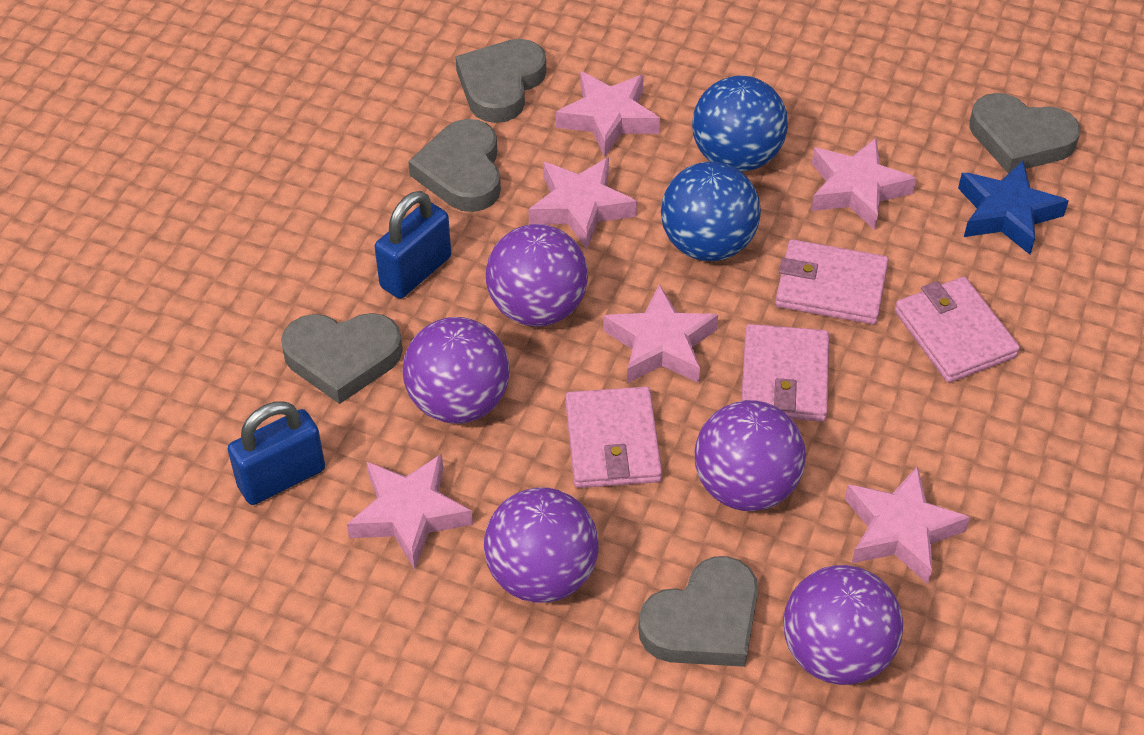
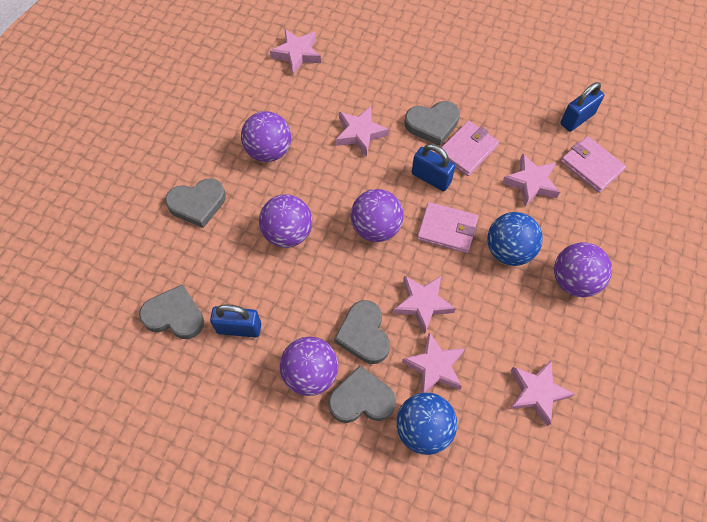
blue padlock: [228,401,325,505] [375,191,451,299] = 2 -> [210,305,261,338] [412,144,455,191] [560,82,604,132] = 3
blue star: [958,161,1069,254] = 1 -> none = 0
pink wallet: [565,387,662,488] [741,324,829,422] [775,239,889,325] [895,277,1020,383] = 4 -> [417,202,478,253] [438,121,499,176] [561,136,626,193] = 3

